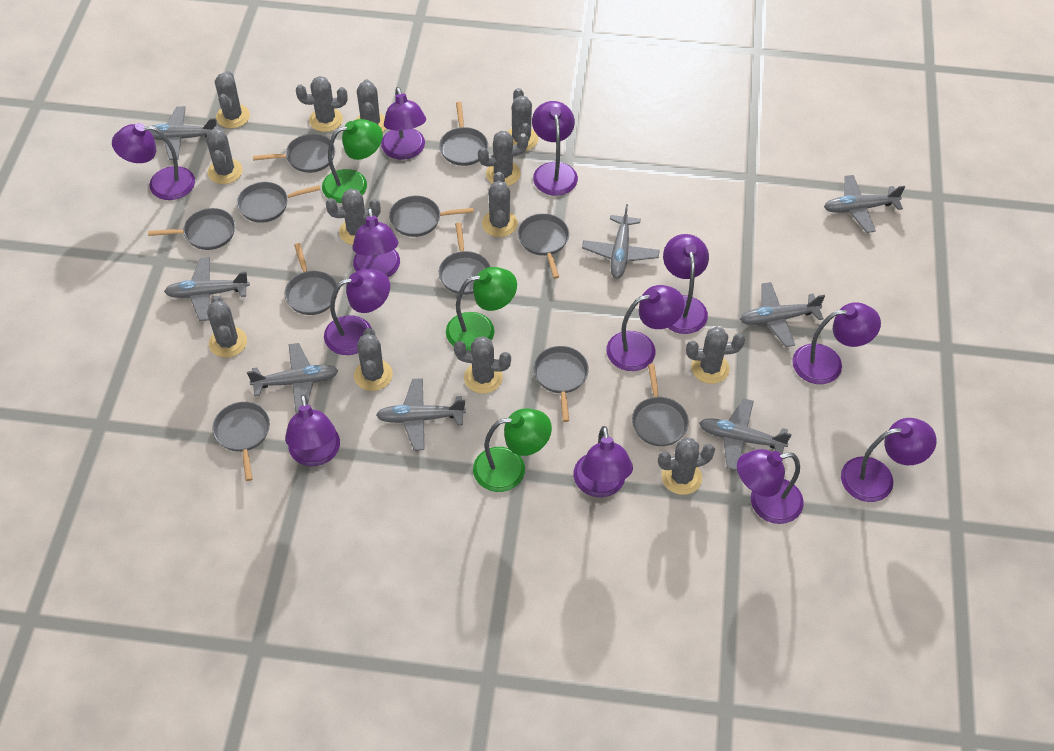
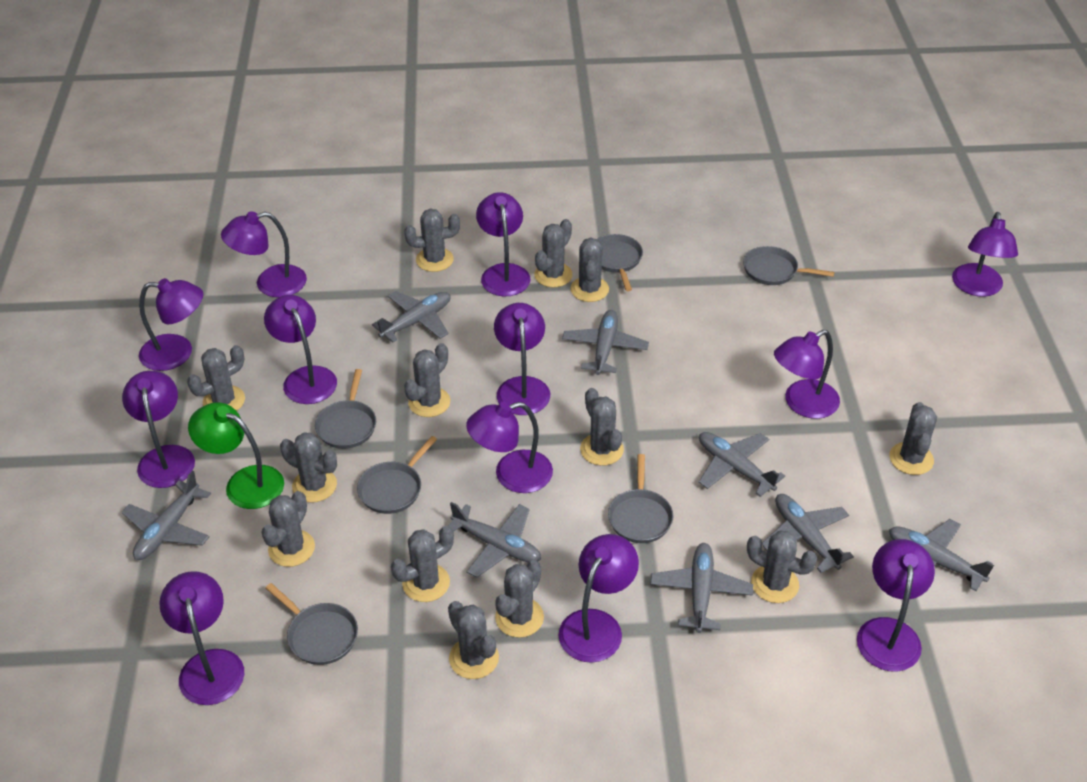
green lamp: [322,119,383,203] [446,267,517,351] [473,408,552,492] = 3 -> [188,402,284,509] = 1
grey pan: [148,208,235,250] [212,402,270,481] [237,182,320,223] [253,134,335,173] [285,243,337,315] [389,196,474,237] [439,102,488,166] [439,222,490,295] [518,214,569,279] [534,346,589,422] [632,364,689,446] = 11 -> [266,583,358,665] [315,369,376,449] [357,436,437,514] [597,234,643,291] [608,454,673,543] [743,246,835,285] = 6

